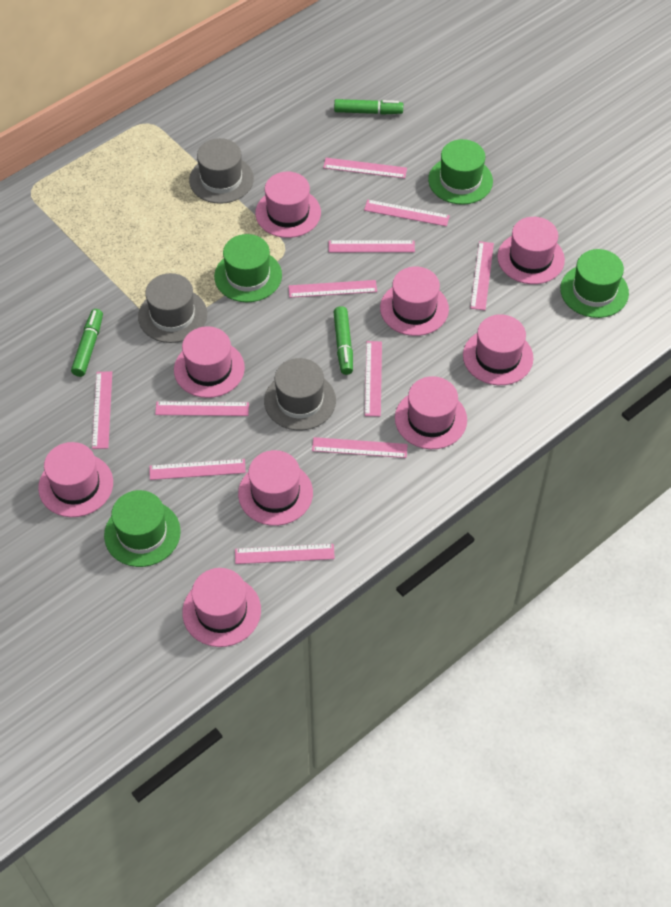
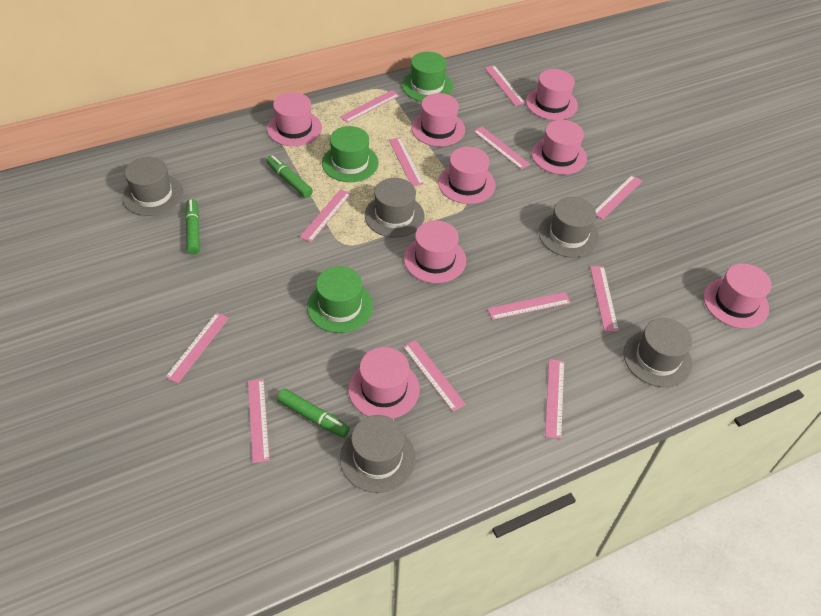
green hat: [104,490,181,567] [214,234,282,302] [428,139,493,205] [560,249,629,318] = 4 -> [307,266,373,333] [322,126,379,182] [402,52,453,101] = 3
grey hat: [138,273,207,343] [189,138,254,204] [264,358,336,430] = 3 -> [122,157,183,216] [340,415,416,493] [365,178,424,238] [539,197,599,257] [623,318,693,387] = 5
pink hat: [38,442,113,517] [174,326,245,398] [182,568,261,647] [238,450,313,526] [255,172,321,238] [380,267,449,336] [395,376,467,449] [463,314,533,385] [497,217,565,284] = 9 -> [267,92,322,146] [348,347,420,419] [404,220,466,283] [411,93,465,147] [438,147,496,204] [526,69,578,120] [531,120,587,175] [703,263,772,328] = 8
pink ruler: [92,371,112,449] [149,459,246,480] [155,401,249,416] [235,544,335,564] [288,280,377,298] [312,437,408,458] [323,158,407,178] [329,240,415,252] [364,200,450,226] [365,341,382,416] [470,241,494,310] = 11 -> [165,313,229,383] [248,379,270,463] [300,189,351,242] [340,90,400,123] [389,137,424,186] [403,340,466,412] [473,127,530,169] [485,65,525,106] [487,292,571,320] [545,359,564,439] [590,266,619,332] [595,175,642,219] = 12

